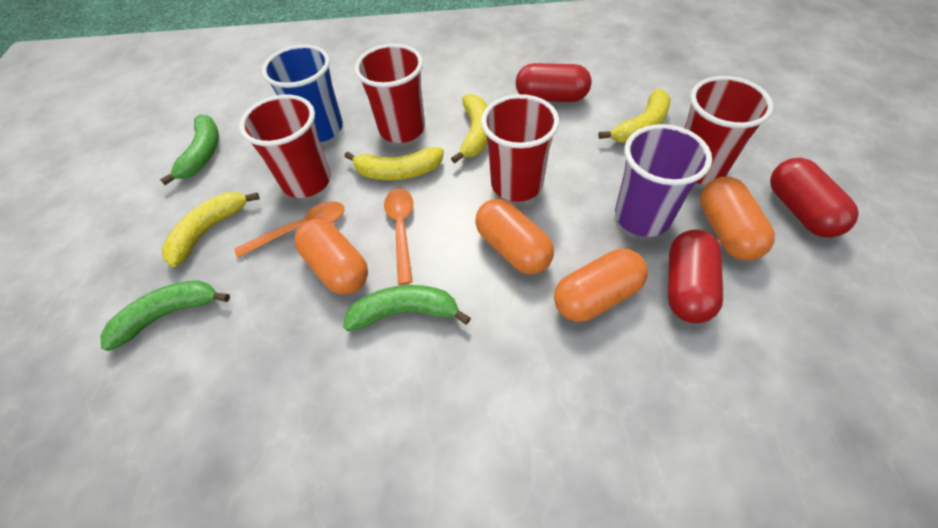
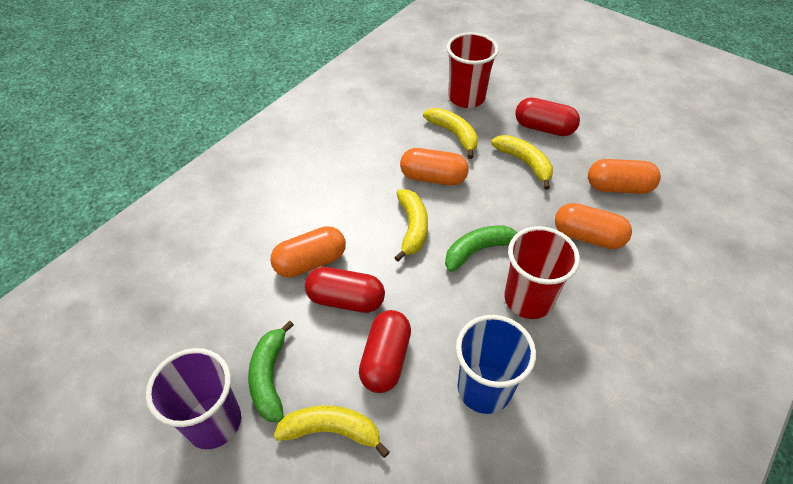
green banana: [101,280,230,351] [160,114,219,185] [343,285,471,331] = 3 -> [248,320,294,422] [445,225,517,272] = 2
orange spoon: [234,201,345,258] [384,189,413,285] = 2 -> none = 0
red cup: [239,95,331,198] [354,44,425,143] [481,94,559,202] [684,76,773,184] = 4 -> [447,32,499,108] [504,226,580,319] = 2

